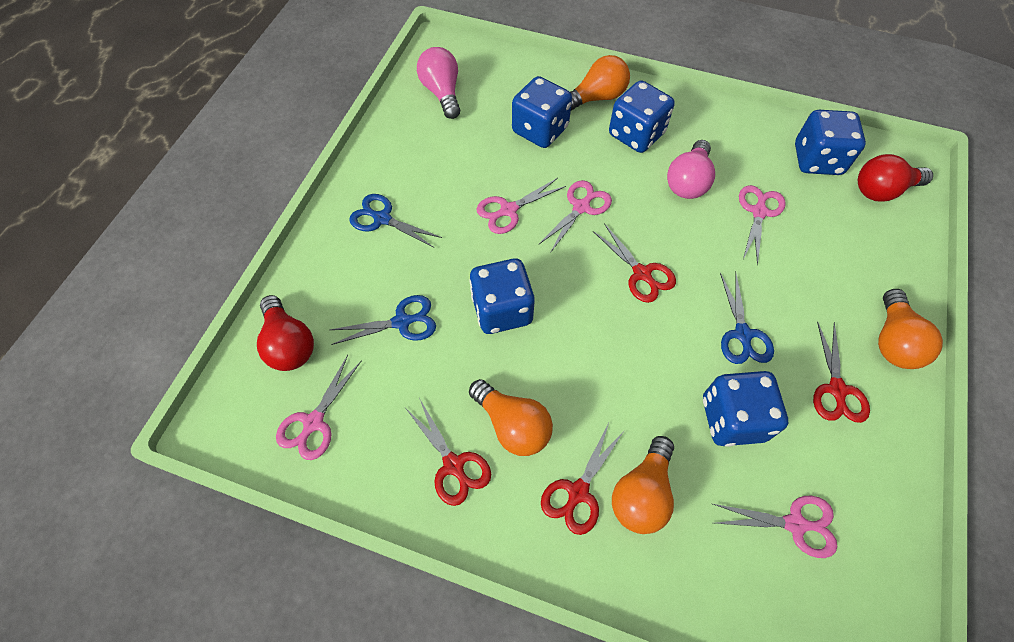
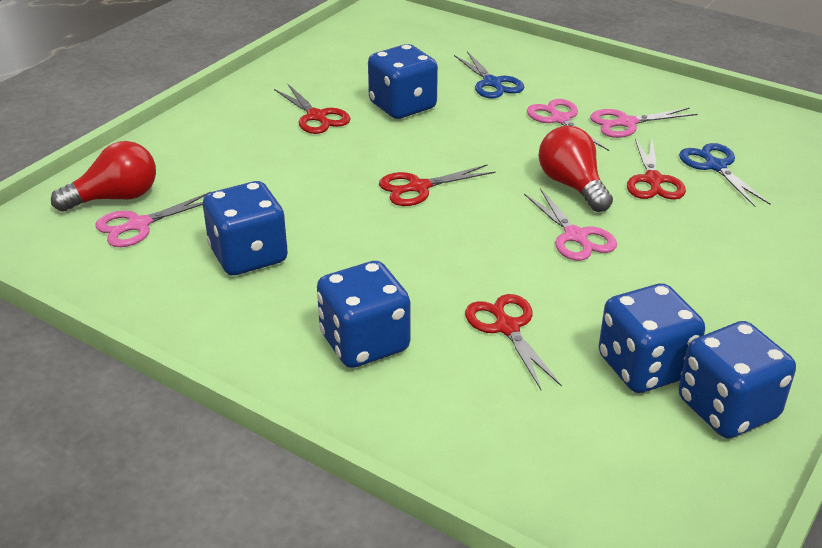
blue scissors: [330,295,436,345] [349,194,442,248] [720,273,774,364] = 3 -> [454,51,524,98] [679,143,771,207] = 2
orange light bulb: [469,379,553,456] [570,55,630,110] [612,436,674,534] [878,289,943,369] = 4 -> none = 0
pink light bulb: [417,47,460,119] [667,140,715,199] = 2 -> none = 0
pink scissors: [276,355,361,460] [477,178,566,234] [538,180,612,253] [713,496,837,558] [739,185,786,265] = 5 -> [95,192,210,247] [524,188,617,261] [527,99,609,151] [590,108,698,138] = 4

